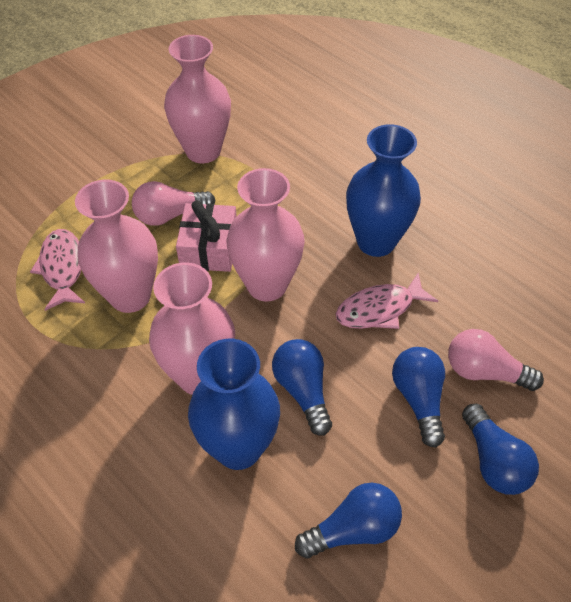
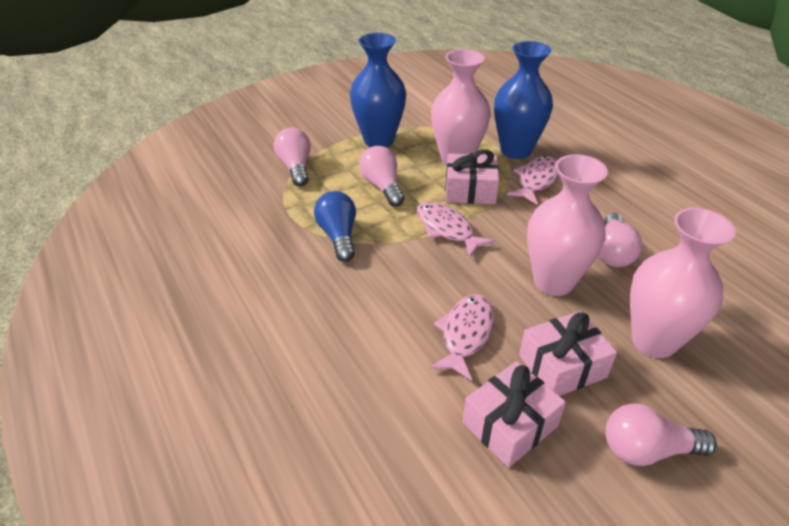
blue light bulb: [272,339,332,435] [295,483,402,559] [392,347,445,448] [462,404,539,495] = 4 -> [314,191,356,262] = 1
pink fish: [30,229,85,311] [336,273,438,329] = 2 -> [417,201,495,257] [430,294,494,381] [507,156,559,205] = 3
pink gift: [176,200,237,272] = 1 -> [445,149,499,204] [462,361,566,467] [519,311,617,396] = 3
pink light bulb: [132,181,215,226] [448,329,544,391] = 2 -> [274,127,311,186] [359,146,405,207] [598,213,642,267] [605,404,717,466] = 4
pink vase: [75,180,158,313] [149,263,235,395] [164,35,231,163] [227,168,305,301] = 4 -> [431,49,491,166] [527,154,608,296] [630,208,736,358] = 3

